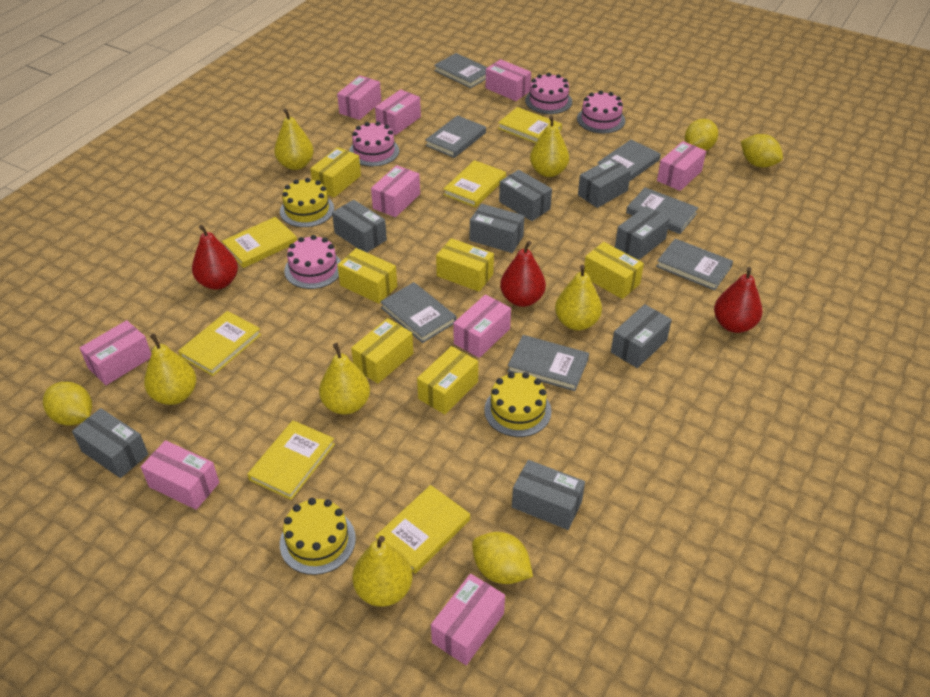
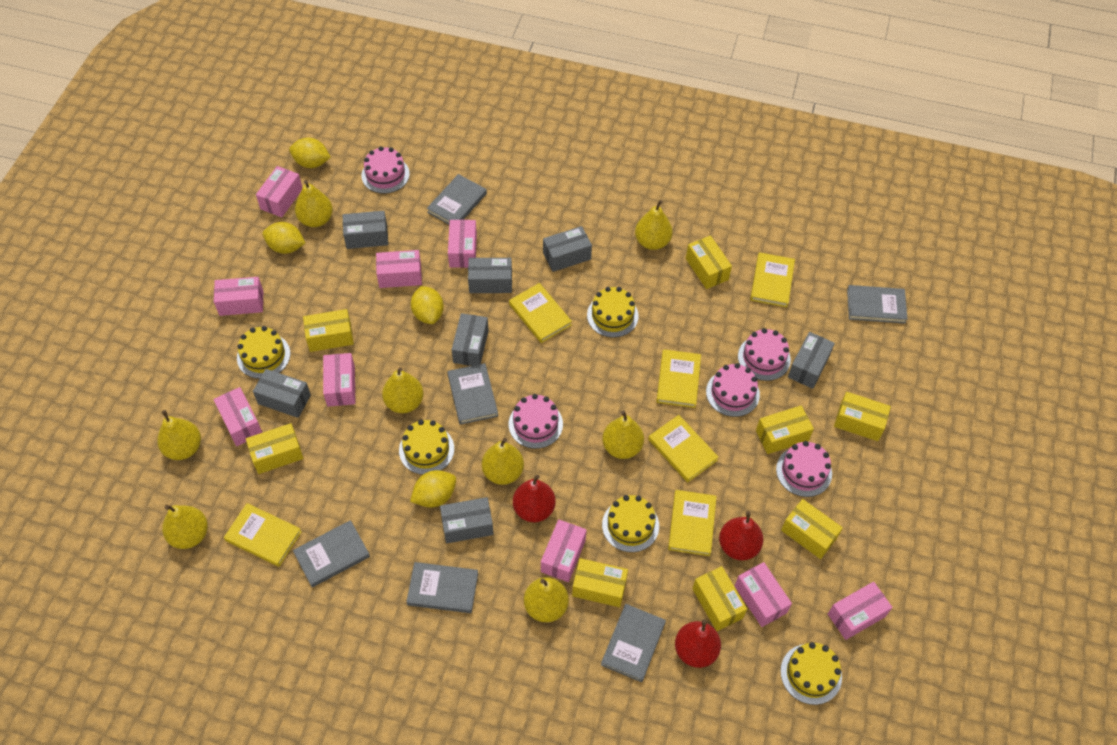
grey book: [380,282,457,343] [426,115,486,158] [434,53,488,88] [507,335,589,391] [597,139,661,182] [626,187,698,234] [656,238,733,291] = 7 -> [293,520,370,587] [406,562,478,613] [427,174,487,224] [447,363,498,425] [601,604,666,682] [847,285,908,324] = 6
grey box: [72,408,148,478] [332,200,387,252] [470,204,525,253] [499,170,552,221] [512,460,585,530] [578,158,631,208] [611,304,672,368] [615,206,670,260] = 8 -> [253,369,311,418] [343,211,388,249] [440,497,494,543] [452,313,489,366] [468,258,512,293] [543,226,592,272] [788,332,835,389] = 7
pink cake: [284,235,341,289] [349,122,399,166] [525,73,572,114] [577,91,625,133] = 4 -> [361,147,410,194] [509,394,563,449] [706,363,760,417] [738,328,791,381] [776,441,832,497] = 5
yellow box: [310,147,361,198] [338,248,397,304] [351,318,413,384] [417,346,478,414] [436,238,494,292] [584,242,644,299] = 6 -> [246,423,304,474] [303,309,354,352] [572,558,628,607] [686,236,732,289] [692,566,747,631] [756,405,814,454] [781,499,843,559] [834,392,891,441] = 8
yellow cake: [280,178,334,227] [280,498,356,575] [484,372,552,437] = 3 -> [237,326,290,379] [399,420,454,475] [587,287,639,337] [602,495,659,552] [780,642,842,705] = 5
yellow pear: [144,334,197,405] [274,109,314,170] [319,343,370,415] [353,536,413,607] [530,115,569,177] [555,265,602,331] = 6 -> [157,410,201,460] [162,505,208,549] [295,180,333,227] [382,367,423,413] [482,438,524,485] [524,577,569,622] [602,410,644,459] [635,200,673,250] = 8

